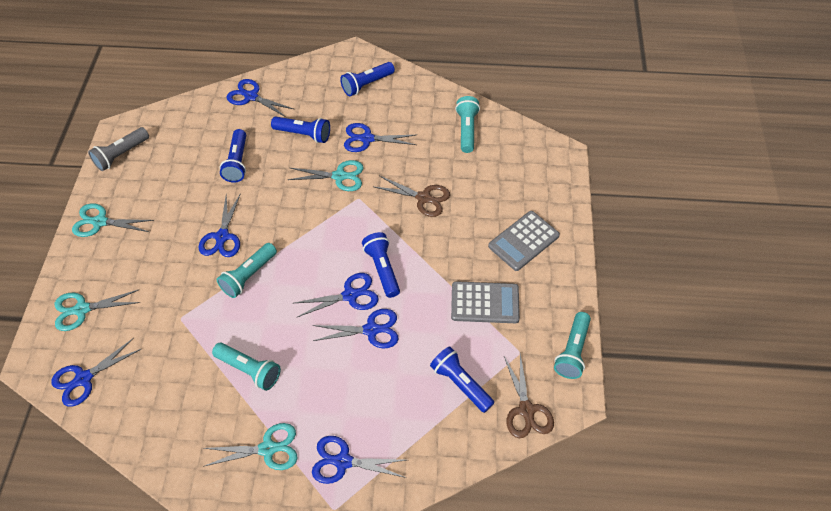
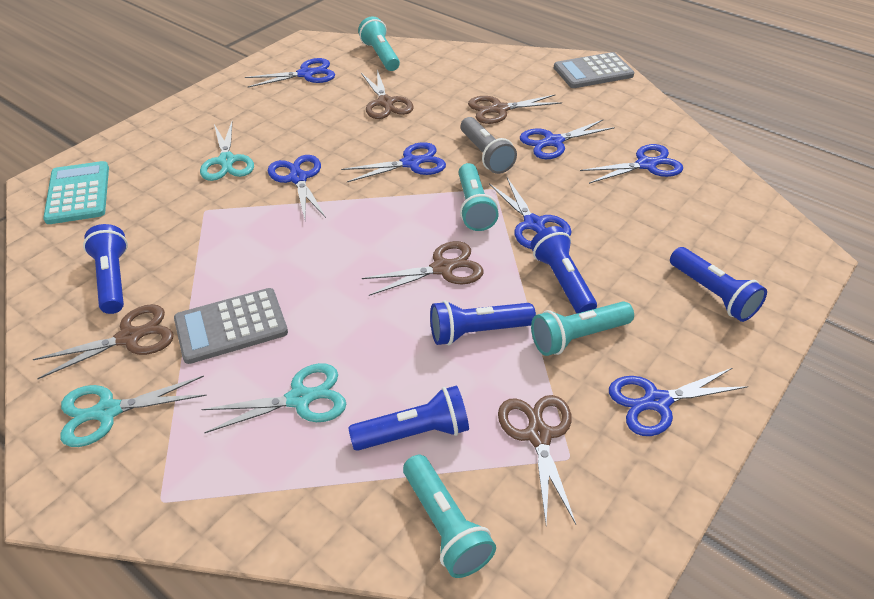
brown scissors: [375,175,450,217] [504,353,554,438] = 2 -> [33,304,174,379] [361,70,414,119] [362,241,484,296] [468,94,562,124] [498,395,576,524] = 5
turquoise calculator: none = 0 -> [43,161,109,224] = 1
turquoise scissors: [55,289,141,331] [72,203,154,237] [203,423,298,470] [288,160,363,191] = 4 -> [60,375,207,447] [200,122,254,181] [201,363,346,433] = 3

